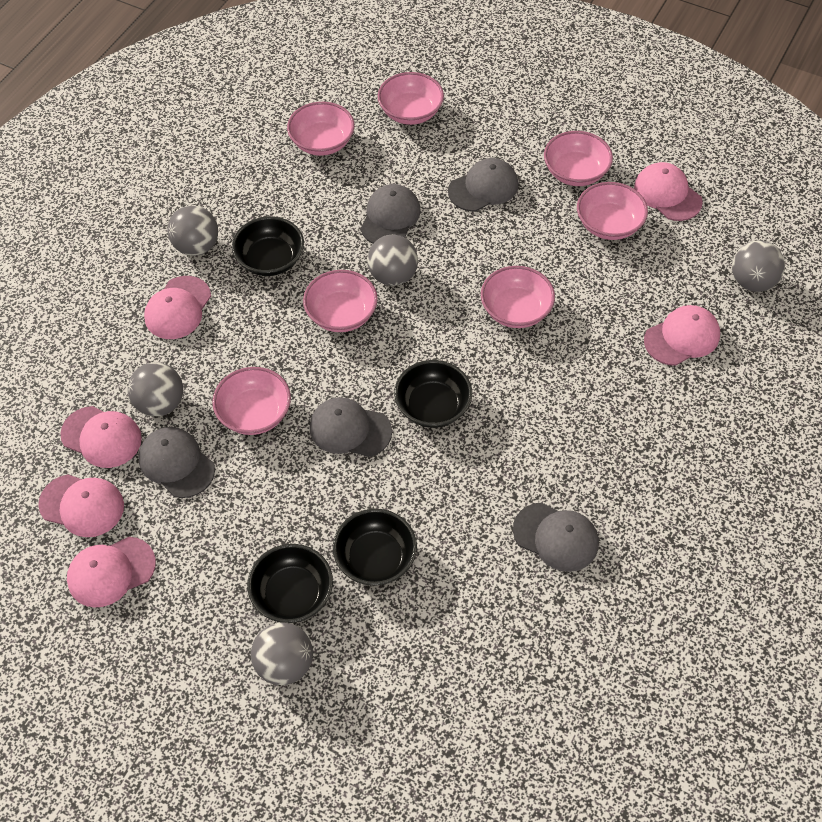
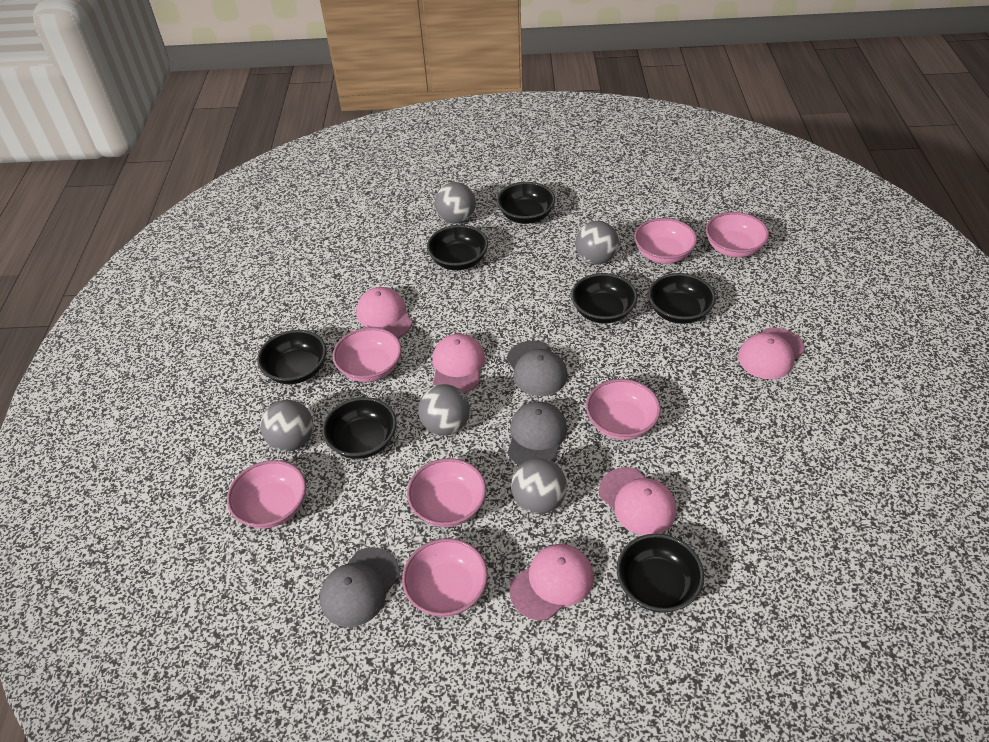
black bowl: [232,216,304,276] [247,544,333,623] [333,509,417,586] [394,360,472,428] = 4 -> [257,330,326,384] [322,397,397,459] [427,225,488,270] [497,182,555,224] [571,273,638,323] [617,534,704,613] [648,273,716,324] = 7
grey cap: [139,427,215,498] [310,397,392,457] [360,184,421,244] [448,158,518,212] [513,503,599,572] = 5 -> [320,547,400,627] [507,341,568,396] [508,402,567,466] = 3
pink cap: [38,474,124,537] [60,406,142,468] [67,537,156,608] [144,276,211,339] [634,162,703,221] [644,305,720,366] = 6 -> [356,287,413,338] [432,334,485,393] [510,544,594,621] [599,467,677,535] [738,328,805,379] = 5

